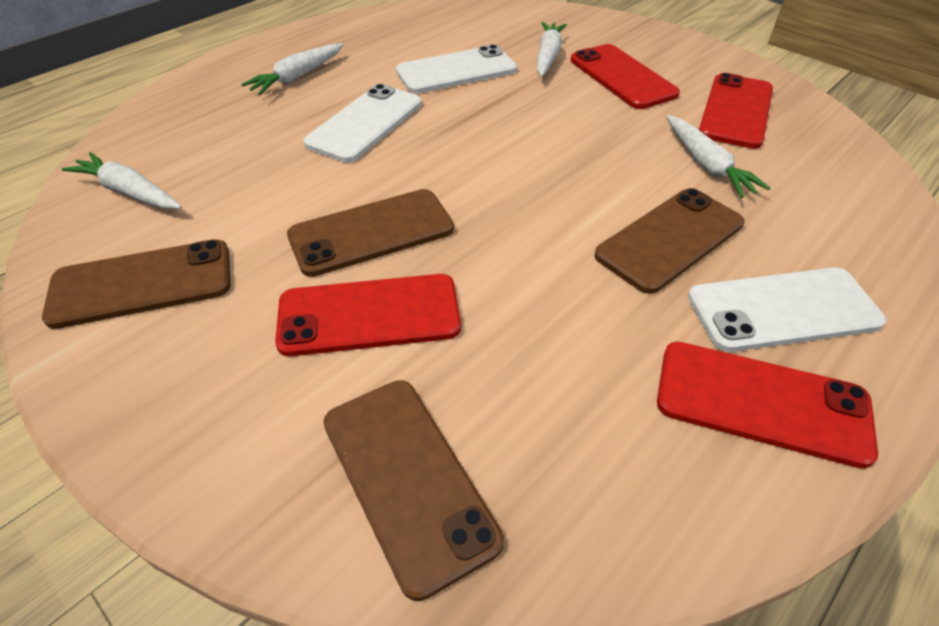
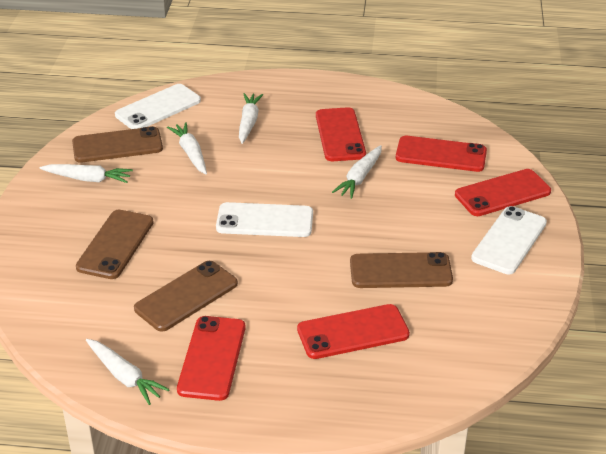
red phone: [275,274,461,356] [571,44,680,109] [657,342,878,469] [699,73,773,149] = 4 -> [177,316,246,401] [297,304,410,359] [316,107,366,161] [396,136,487,172] [455,169,551,216] = 5
white carrot: [62,152,182,209] [241,43,343,95] [537,22,567,77] [666,115,770,198] = 4 -> [39,164,133,183] [86,339,170,405] [167,122,207,174] [239,93,263,144] [332,145,382,199] = 5

